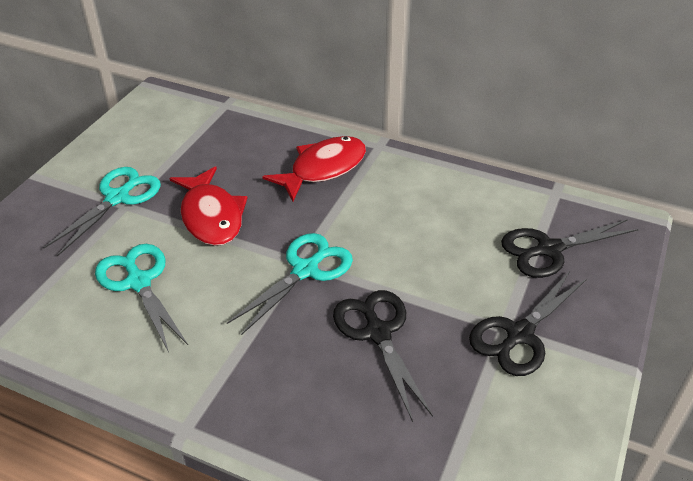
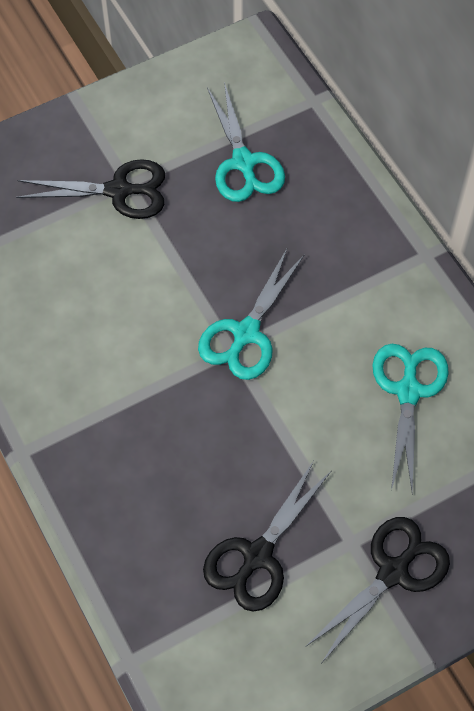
red fish: [170,166,247,246] [262,136,366,201] = 2 -> none = 0

